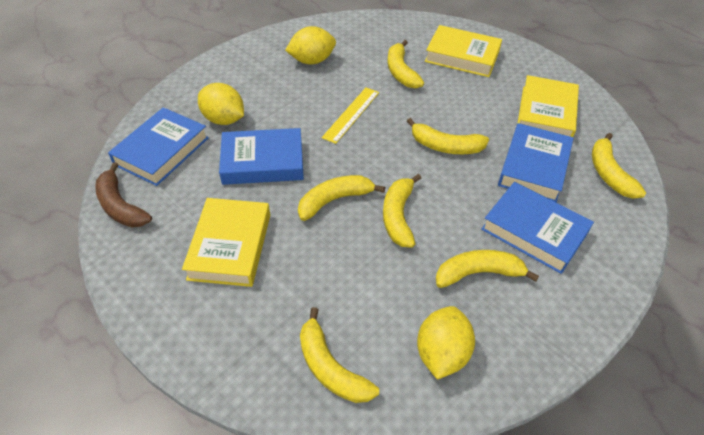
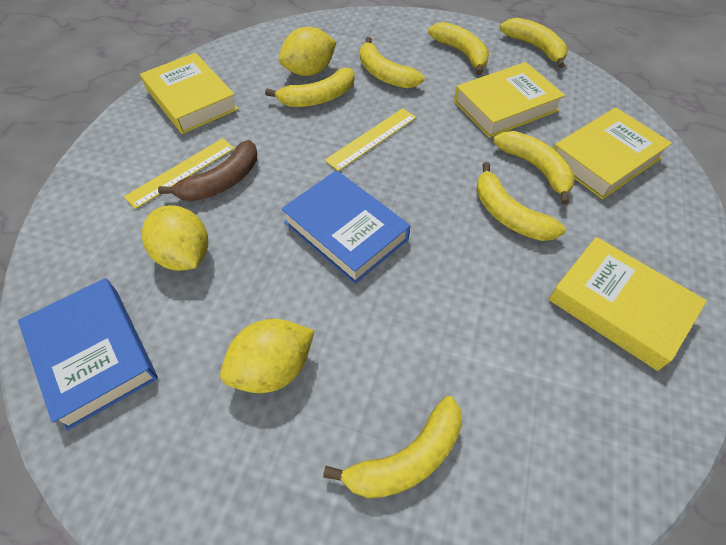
blue book: [108,107,209,186] [219,128,304,185] [481,182,594,274] [498,123,574,202] = 4 -> [18,278,158,430] [281,170,410,284] = 2
yellow book: [182,198,270,287] [425,25,502,77] [517,75,579,137] = 3 -> [140,53,238,134] [454,62,565,138] [549,237,707,371] [553,108,672,199] = 4
yellow ruler: [322,88,379,144] = 1 -> [124,138,235,209] [325,108,416,171] = 2

